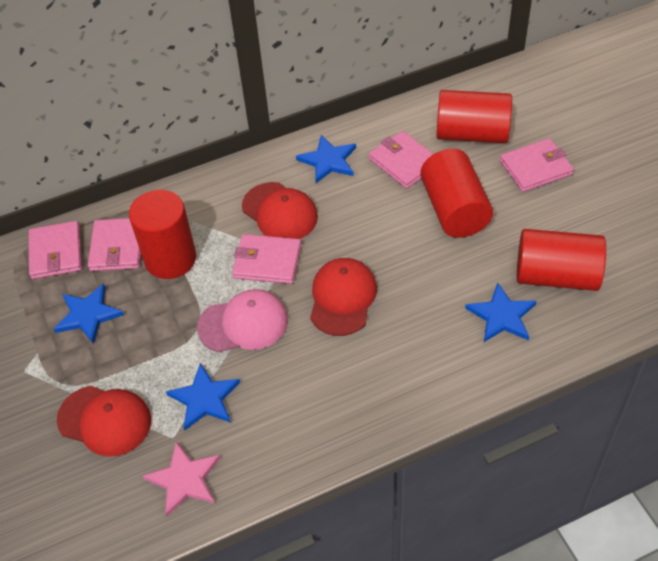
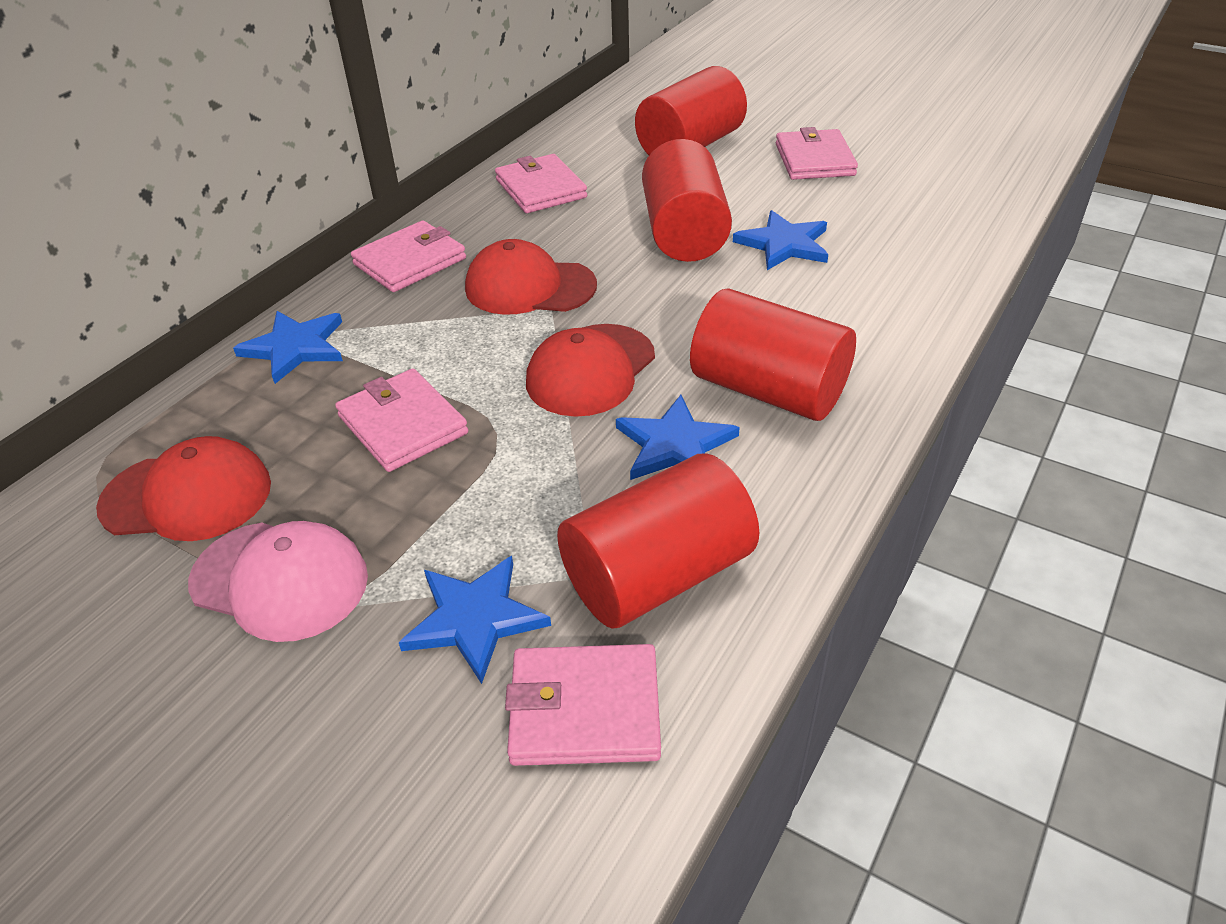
pink star: [143,441,220,517] = 1 -> none = 0

